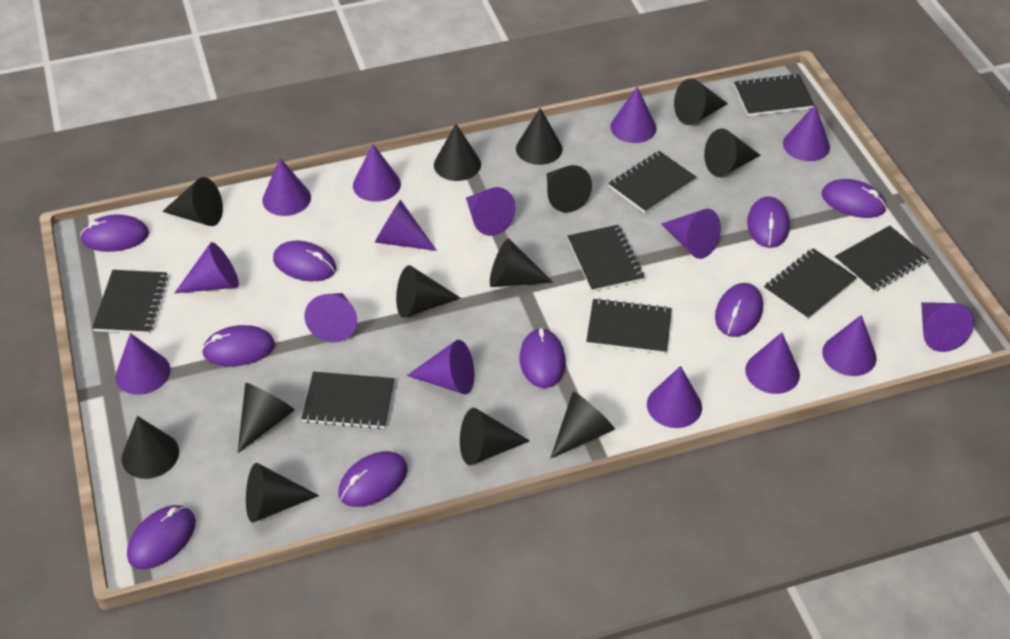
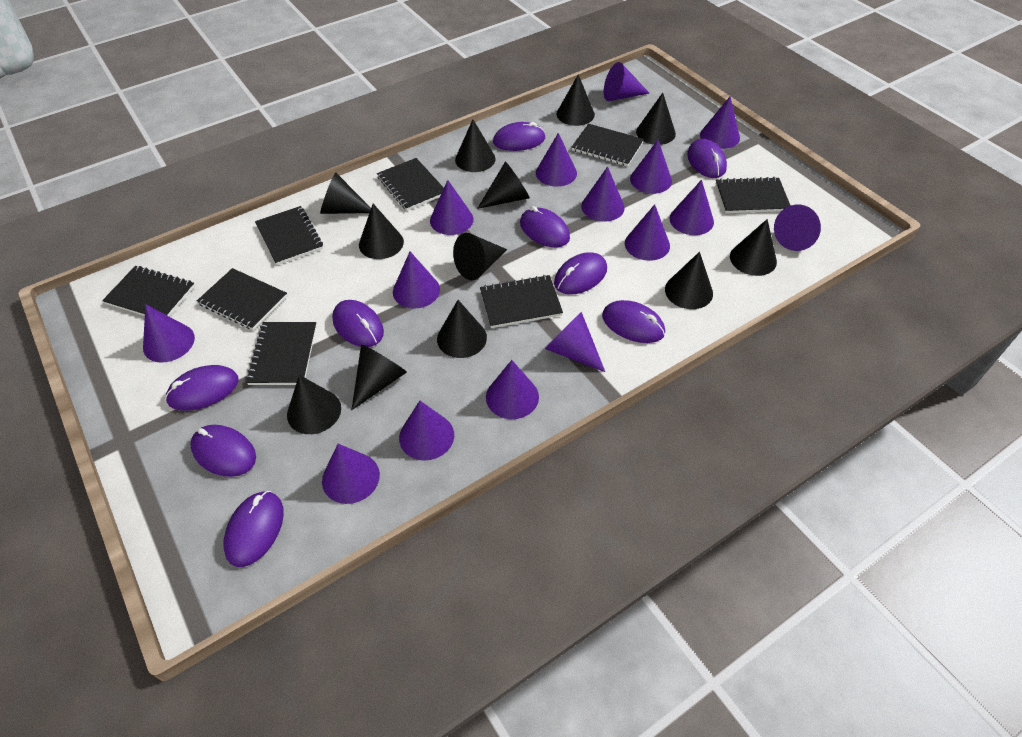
black cone: [121,416,179,479] [162,177,223,226] [238,383,295,453] [246,463,319,523] [396,265,460,318] [434,124,481,181] [460,408,530,465] [490,238,553,287] [516,108,563,165] [547,165,592,213] [550,391,615,459] [674,78,728,125] [704,129,761,177] = 13 -> [287,375,341,434] [320,172,371,214] [351,344,407,410] [359,204,404,259] [437,300,487,358] [453,233,507,280] [455,120,496,172] [477,162,530,209] [557,74,595,126] [636,93,676,145] [665,252,713,309] [730,219,777,276] = 12

